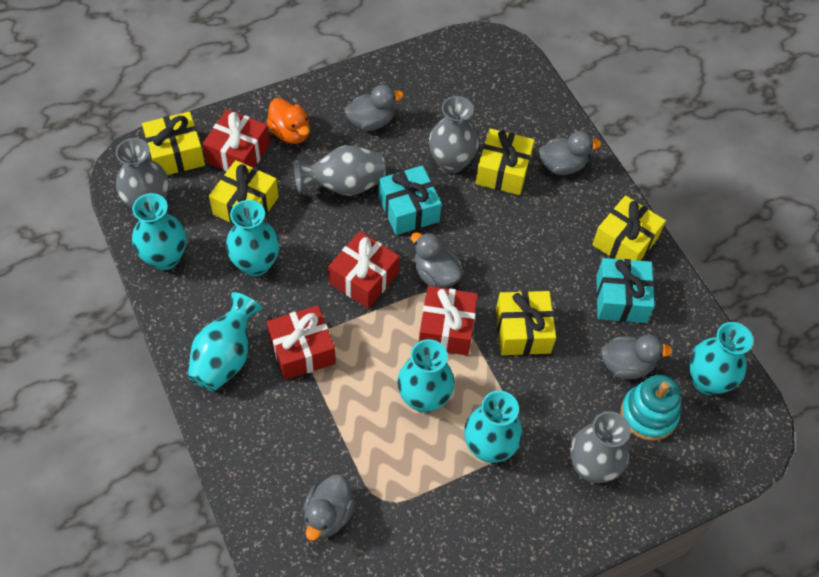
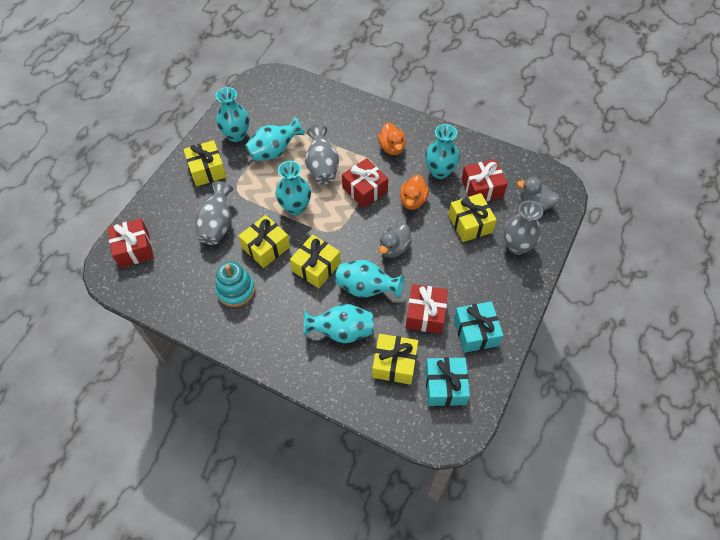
grey duck: [303,475,355,541] [345,85,404,131] [411,232,462,288] [539,131,601,175] [601,335,673,379] = 5 -> [379,223,412,258] [517,177,560,211] = 2
grey vase: [116,138,169,209] [294,145,386,196] [429,96,479,173] [570,411,631,483] = 4 -> [195,181,233,245] [305,125,339,185] [504,200,543,255] = 3
orange duck: [266,98,310,144] = 1 -> [378,122,406,155] [400,174,429,210] = 2

